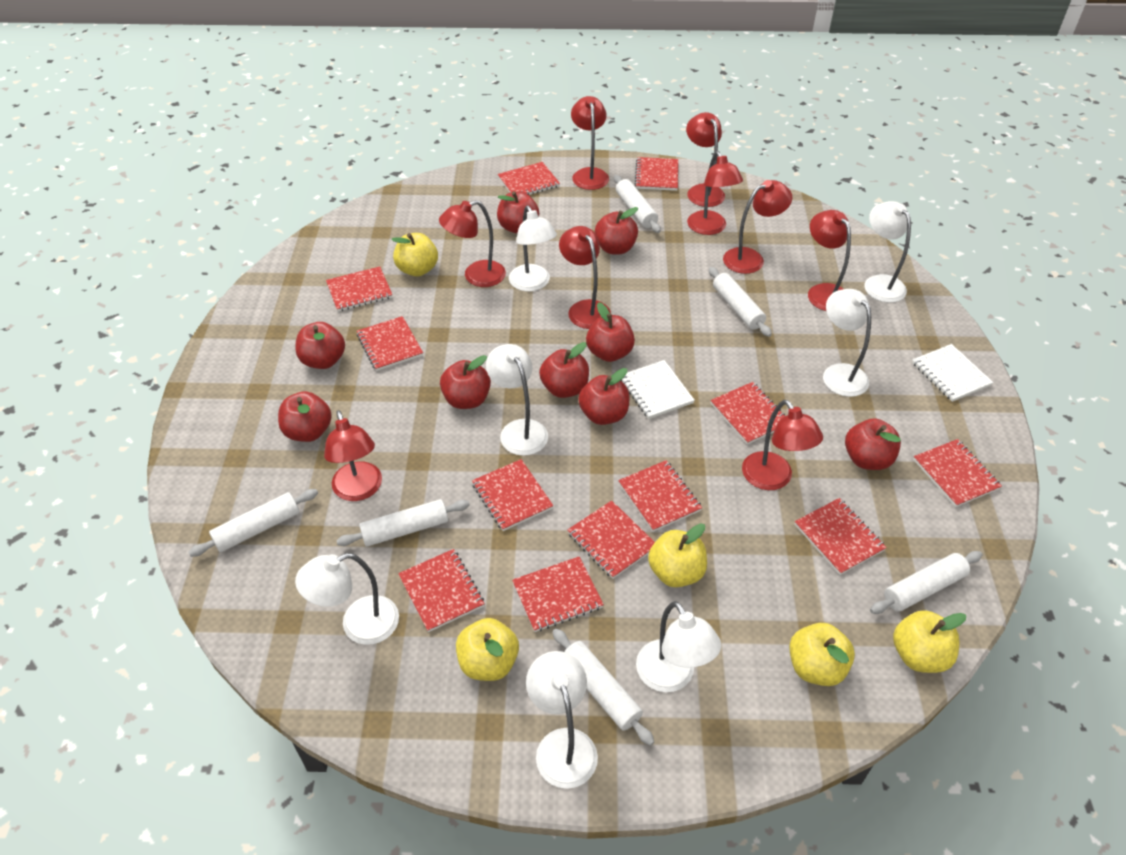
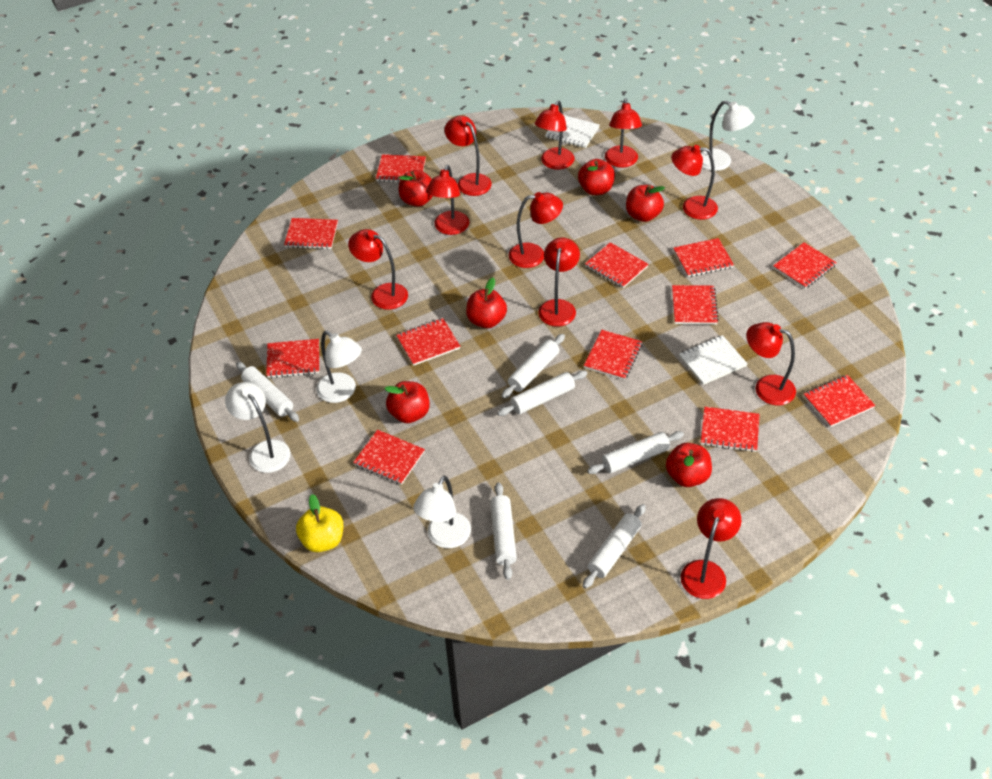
red apple: [278,391,332,442] [295,322,345,369] [440,355,491,409] [497,191,539,233] [539,342,589,398] [578,368,629,425] [586,302,635,362] [595,207,638,255] [845,418,901,470] = 9 -> [384,381,430,423] [399,170,433,207] [466,278,507,328] [578,159,615,195] [626,185,665,222] [666,443,712,487] = 6
red lamp: [324,410,382,501] [439,200,506,287] [559,226,611,329] [571,96,609,190] [686,112,725,207] [687,151,743,235] [723,180,792,274] [742,400,823,490] [808,210,851,311] = 9 -> [348,229,408,310] [426,165,469,235] [444,116,492,196] [509,192,563,268] [535,100,575,170] [538,238,580,327] [605,98,642,168] [671,145,718,220] [681,498,741,599] [746,322,796,406] = 10
white lamp: [295,553,399,645] [486,344,548,456] [509,205,557,292] [526,651,598,789] [636,601,721,692] [823,289,871,397] [864,201,911,303] = 7 -> [225,382,291,473] [316,331,362,403] [413,476,471,548] [701,100,755,171] = 4
yellow apple: [392,233,438,277] [456,618,519,681] [648,523,707,587] [789,623,855,686] [893,610,966,673] = 5 -> [296,494,343,552] = 1

